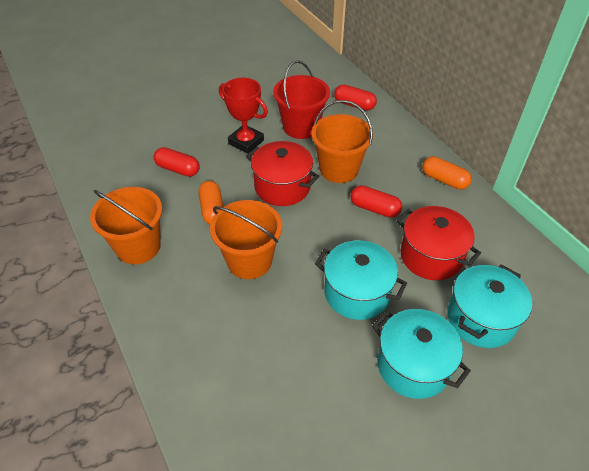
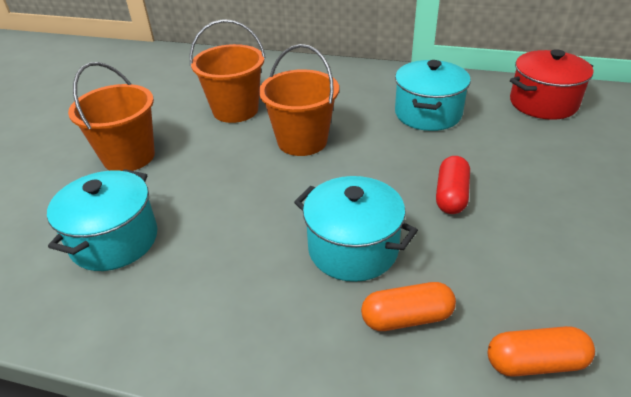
red bucket: [273,60,330,139] = 1 -> none = 0
red capsule: [154,147,200,177] [334,84,377,111] [350,185,402,218] = 3 -> [436,156,470,214] = 1
red pot: [246,141,319,206] [396,206,481,280] = 2 -> [510,49,593,120] = 1
red trophy: [219,78,268,154] = 1 -> none = 0

